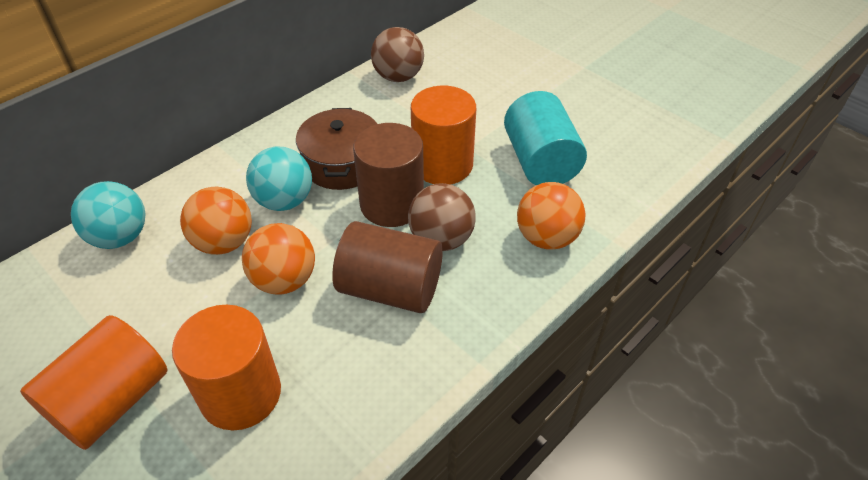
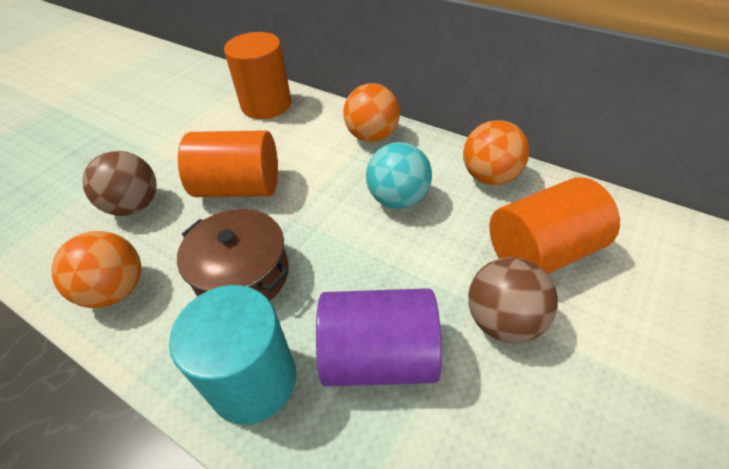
brown cylinder: [332,221,443,313] [353,123,424,227] = 2 -> none = 0
purple cylinder: none = 0 -> [316,288,442,386] = 1
turquoise ball: [71,181,145,249] [246,147,312,211] = 2 -> [366,142,432,209] = 1

